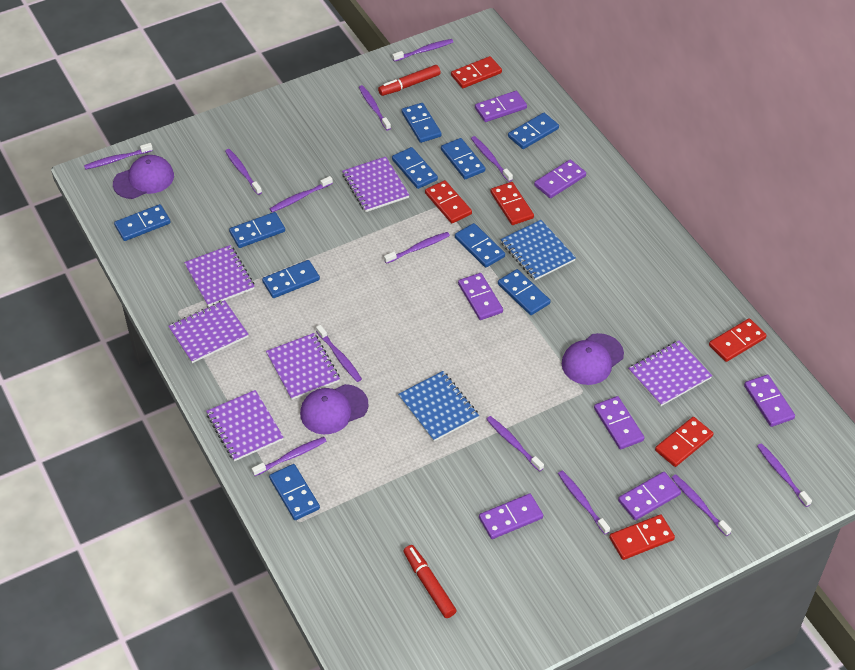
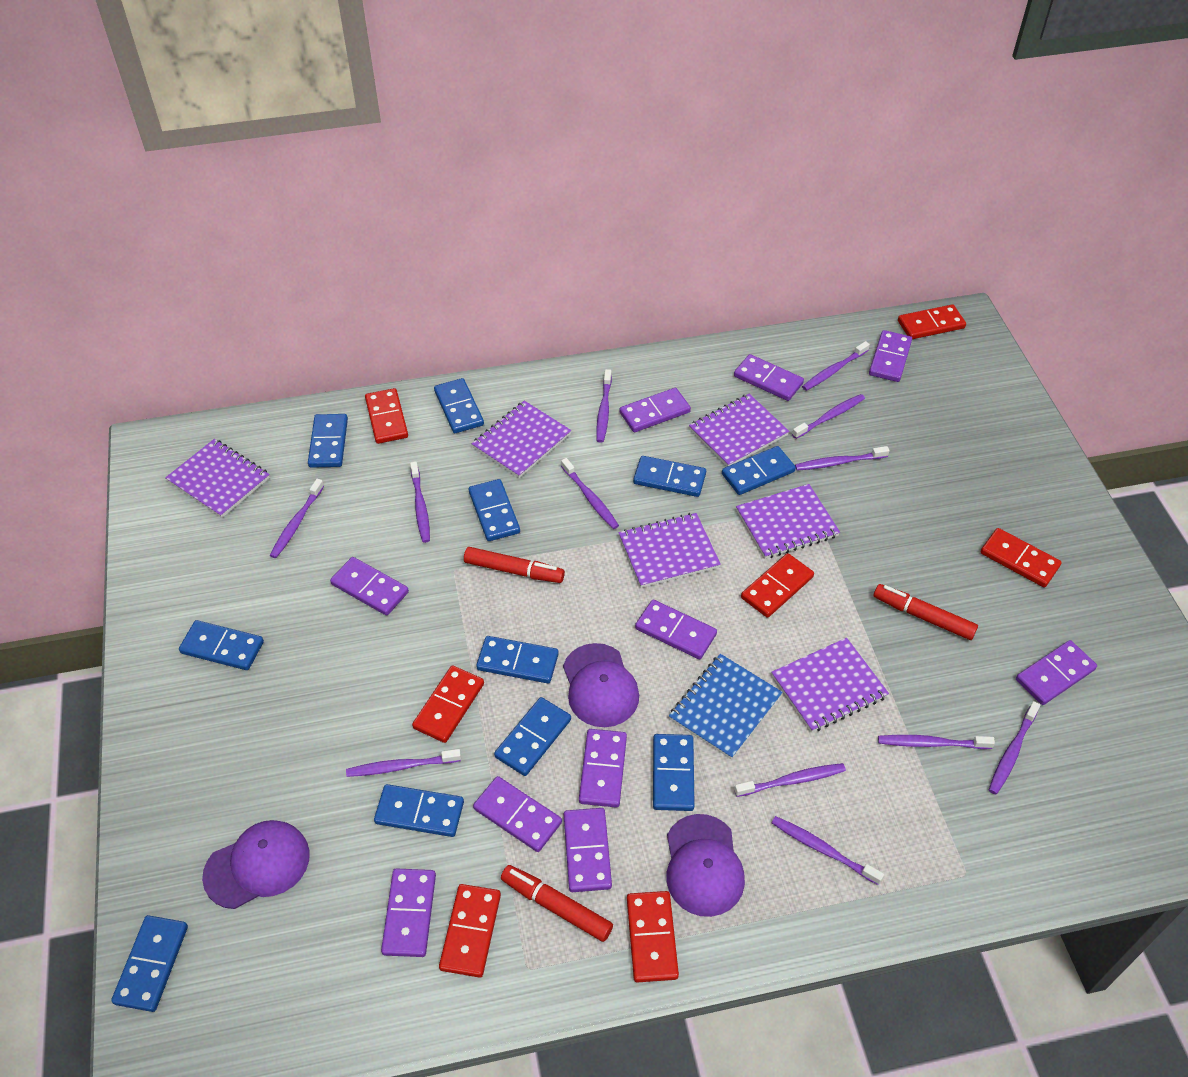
blue domino: [114,204,171,241] [229,212,285,248] [262,260,320,298] [269,464,320,520] [392,147,438,189] [402,103,442,143] [441,138,485,179] [455,223,505,268] [498,269,550,315] [508,113,559,149] = 10 -> [111,915,188,1012] [179,620,264,670] [308,414,348,468] [374,784,464,837] [434,378,484,433] [469,479,520,541] [476,636,559,683] [494,697,571,776] [633,456,706,497] [653,734,695,811] [722,446,796,495] = 11
blue notebook: [398,371,479,442] [500,220,576,280] = 2 -> [669,654,783,759] = 1
purple domino: [458,273,503,320] [475,91,527,122] [479,494,543,539] [534,160,586,198] [594,396,644,449] [618,472,681,520] [744,375,795,427] = 7 -> [330,557,409,615] [381,869,436,957] [473,776,562,852] [564,808,612,892] [579,729,627,807] [620,388,691,432] [635,600,717,659] [734,354,804,401] [869,330,912,382] [1016,640,1097,705] = 10
purple toothbrush: [84,143,153,170] [225,149,262,195] [252,437,326,476] [270,176,333,212] [316,325,362,382] [359,85,391,130] [384,232,450,264] [392,39,453,62] [471,136,513,182] [486,416,544,472] [558,470,610,534] [671,474,732,536] [757,443,812,507] = 13 -> [270,479,324,558] [346,749,461,777] [410,462,430,543] [561,458,619,529] [596,369,612,443] [734,763,846,797] [772,816,884,885] [792,394,865,439] [795,446,890,471] [802,341,870,391] [878,735,995,749] [989,701,1040,795] = 12
red domino: [425,180,472,223] [451,56,502,88] [490,182,534,225] [609,514,675,560] [655,417,713,467] [709,318,767,362] = 6 -> [365,388,408,444] [412,666,484,743] [439,884,501,978] [627,891,679,982] [741,553,814,618] [898,304,966,339] [981,528,1062,587] = 7
red marker: [378,65,441,96] [404,545,457,618] = 2 -> [464,547,565,583] [501,865,613,942] [874,584,978,640] = 3

